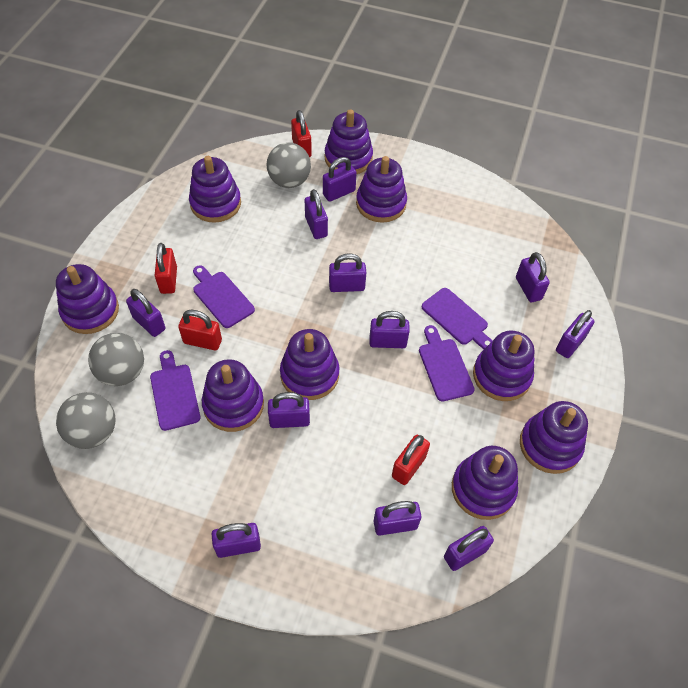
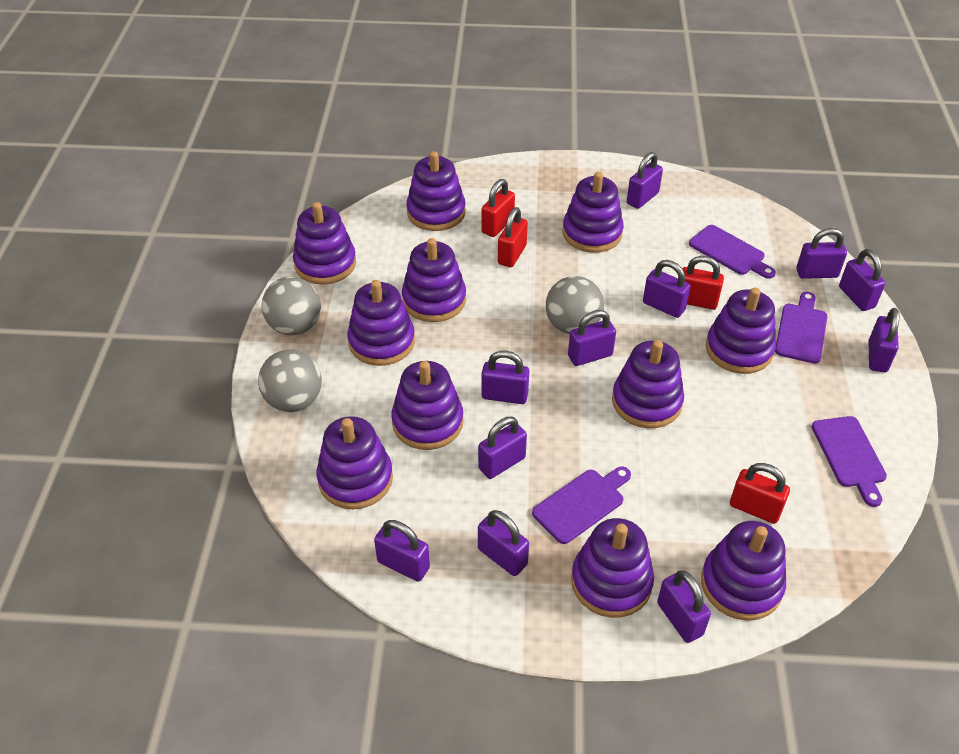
purple stacking toy: [56,264,119,334] [189,156,241,223] [202,359,264,432] [280,329,339,400] [324,109,373,174] [356,156,407,223] [452,446,518,520] [473,331,535,401] [520,401,588,474] = 9 -> [293,202,356,285] [317,416,393,509] [347,280,415,366] [391,361,464,450] [402,238,466,322] [406,151,466,231] [562,172,624,253] [571,518,654,618] [612,340,684,428] [701,521,786,621] [706,288,776,374] = 11

